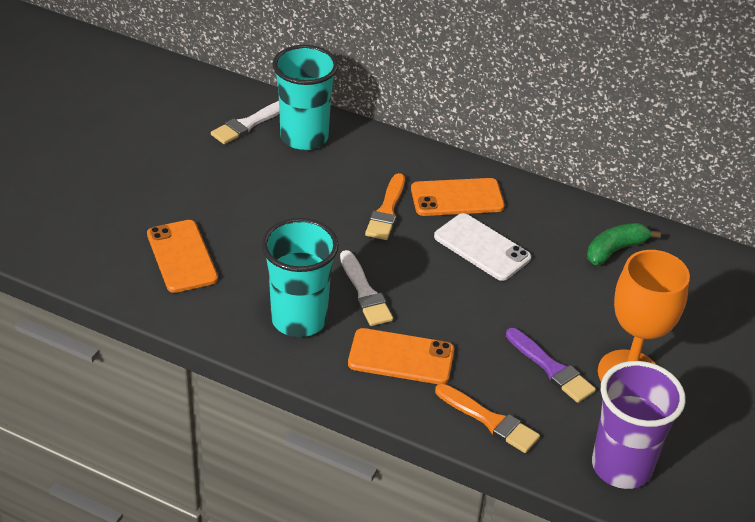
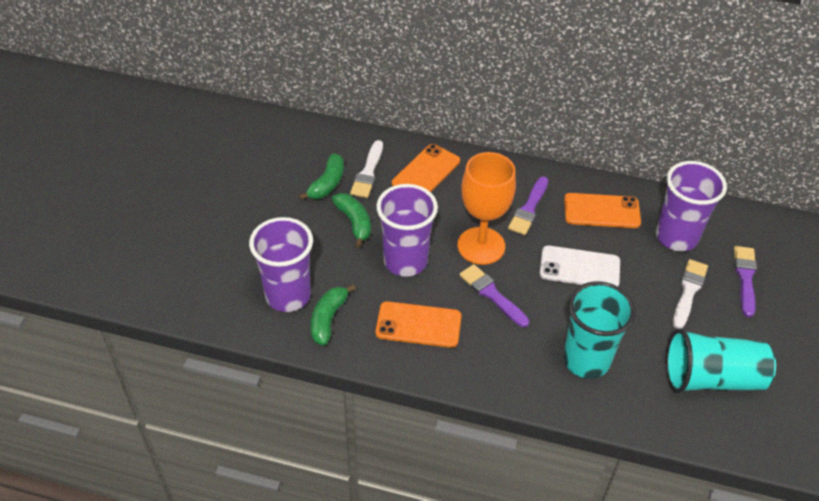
green banana: [587,223,661,265] = 1 -> [299,153,344,200] [311,284,356,346] [332,193,371,248] = 3
orange brush: [365,173,405,240] [435,384,540,453] = 2 -> none = 0
purple brush: [506,328,596,403] = 1 -> [460,264,529,327] [508,176,548,235] [734,246,757,317] = 3
purple cup: [592,361,686,489] = 1 -> [249,217,313,312] [376,184,438,277] [656,161,727,251] = 3

